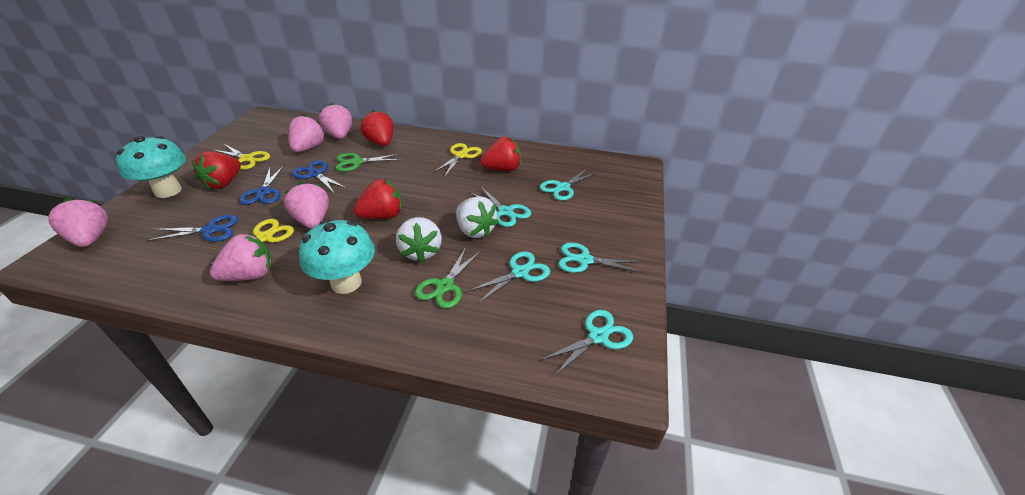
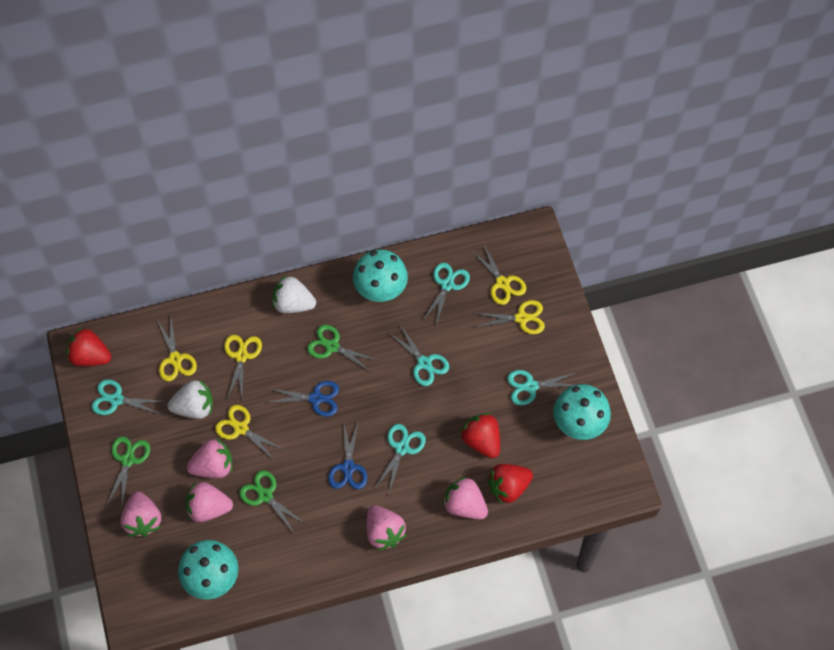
blue scissors: [147,215,238,242] [239,165,284,205] [292,160,348,193] = 3 -> [266,381,339,416] [328,420,368,489] = 2
green scissors: [336,153,402,172] [415,247,481,308] = 2 -> [107,436,150,506] [239,470,306,533] [307,325,379,372] = 3
red strawberry: [192,151,241,189] [354,179,402,219] [361,110,393,146] [480,137,521,172] = 4 -> [66,327,111,366] [460,413,500,458] [487,464,533,504] = 3
turquoise mushroom: [116,136,186,198] [299,220,375,294] = 2 -> [178,540,238,600] [353,249,408,302] [553,384,611,440] = 3
yellow scissors: [209,219,294,266] [213,143,270,170] [433,143,482,176] = 3 -> [157,318,197,381] [215,405,284,462] [224,335,262,400] [471,245,526,305] [474,300,545,334] = 5

